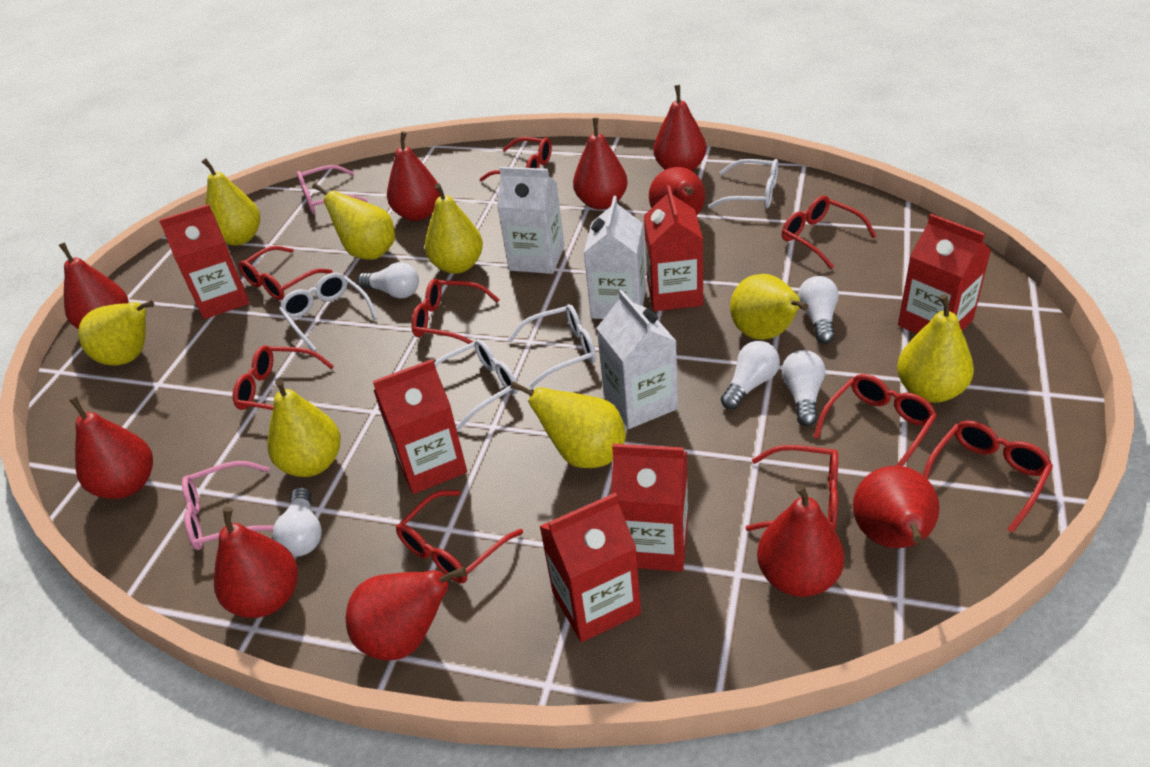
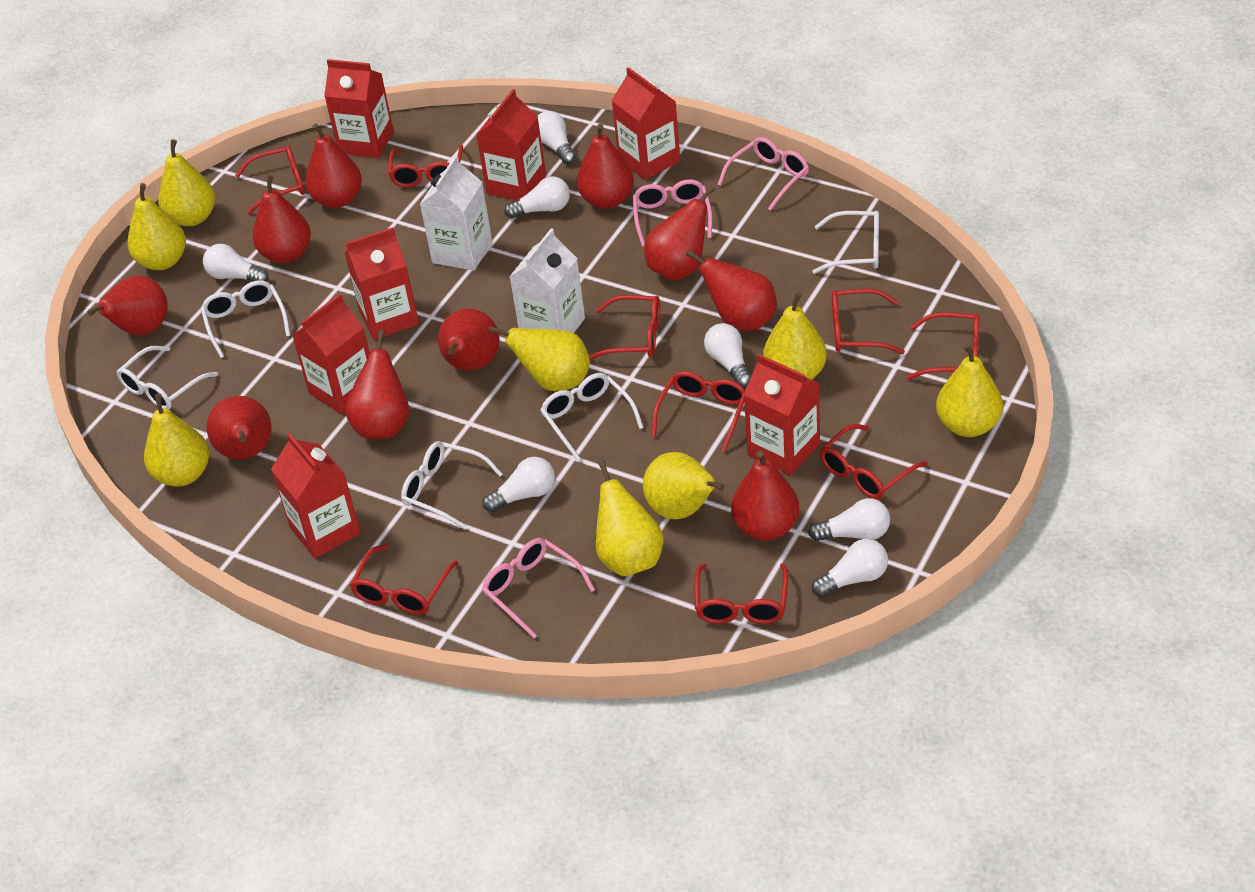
pink glasses: [182,461,274,550] [297,165,368,214] = 2 -> [482,538,595,639] [633,179,712,247] [717,137,809,211] = 3
red carton: [159,204,250,319] [373,359,467,494] [539,493,641,642] [611,444,688,572] [644,185,703,311] [898,214,991,334] = 6 -> [271,433,361,558] [292,294,370,415] [324,59,394,158] [345,227,419,340] [476,89,546,200] [611,67,680,180] [744,354,820,476] = 7
white carton: [497,167,565,274] [584,196,646,319] [597,290,678,429] = 3 -> [420,155,492,271] [509,228,585,333] = 2
white glasses: [279,273,378,351] [434,339,518,431] [507,304,596,388] [708,159,778,208] = 4 -> [117,346,218,409] [201,280,290,358] [401,441,503,529] [540,373,644,461] [812,211,879,274] = 5
white light bulb: [273,487,322,557] [357,262,419,298] [721,341,780,410] [782,350,825,426] [798,276,839,344] = 5 -> [203,244,269,282] [482,457,555,512] [504,176,570,219] [538,111,576,164] [704,323,751,387] [808,498,890,541] [811,539,888,597] = 7

